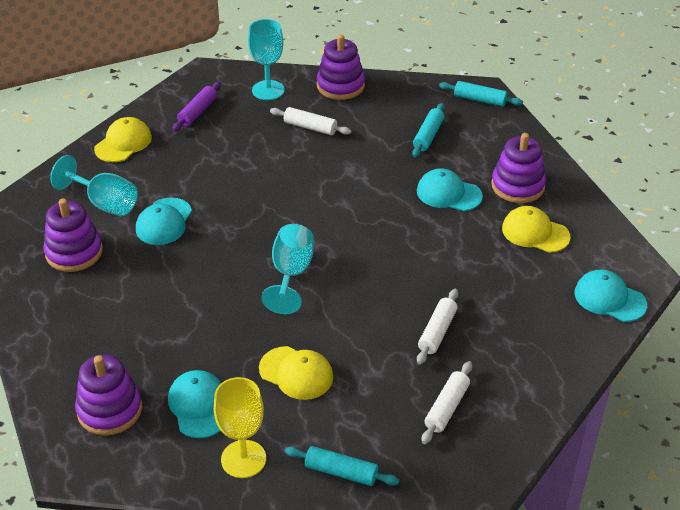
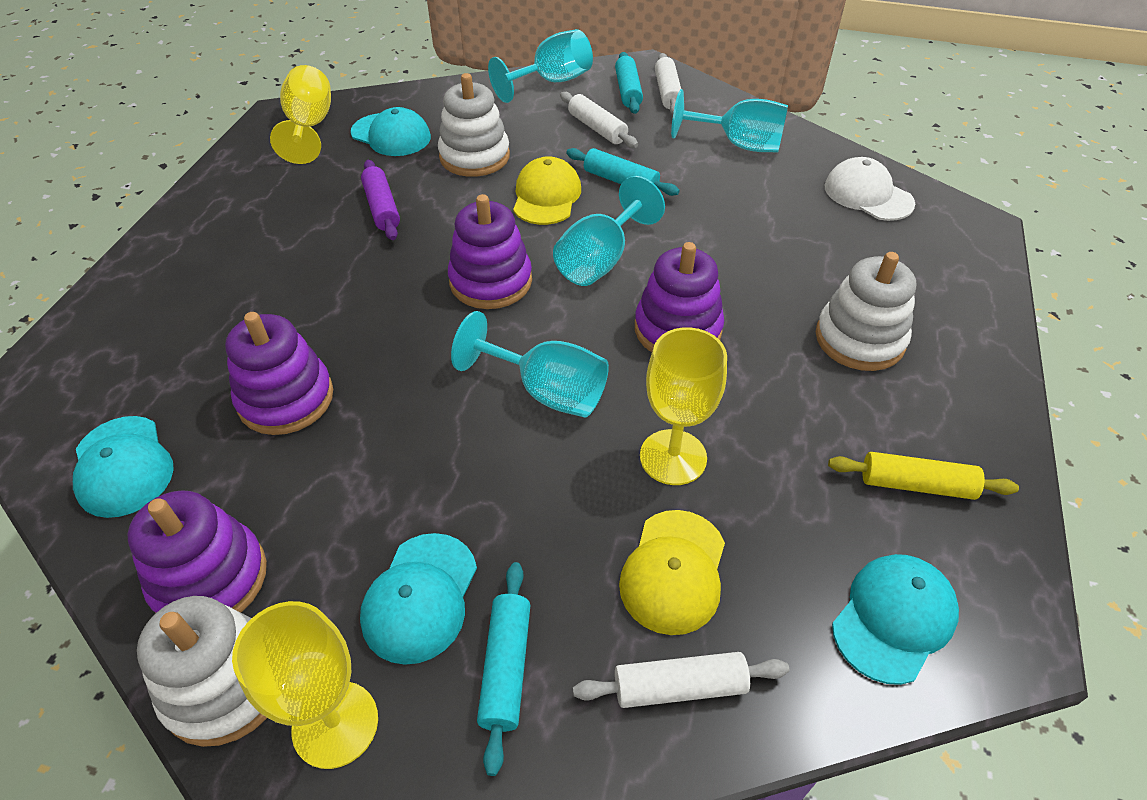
turquoise goblet: [50,155,138,216] [248,19,284,100] [261,224,314,314] = 3 -> [451,311,609,418] [488,29,593,103] [553,176,665,286] [671,89,788,152] = 4
white cap: none = 0 -> [825,157,915,221] = 1
white stacking toy: none = 0 -> [137,596,267,747] [438,73,510,177] [816,252,917,371] = 3
yellow cap: [94,117,152,162] [259,346,333,400] [502,206,570,253] = 3 -> [513,156,581,225] [619,510,725,635] = 2
yellow goblet: [214,377,266,478] = 1 -> [232,601,378,769] [270,65,331,164] [640,327,727,485] = 3
yellow rolling pin: none = 0 -> [828,452,1019,500] = 1

